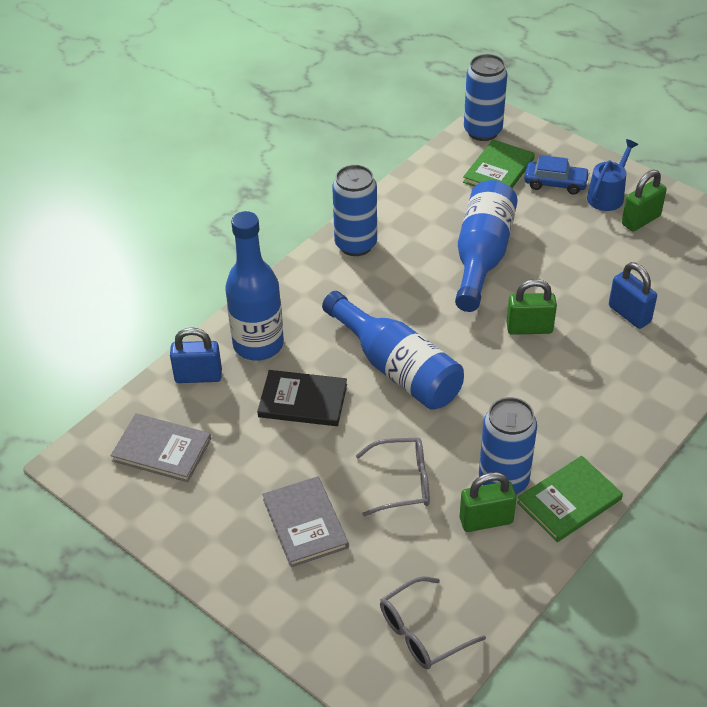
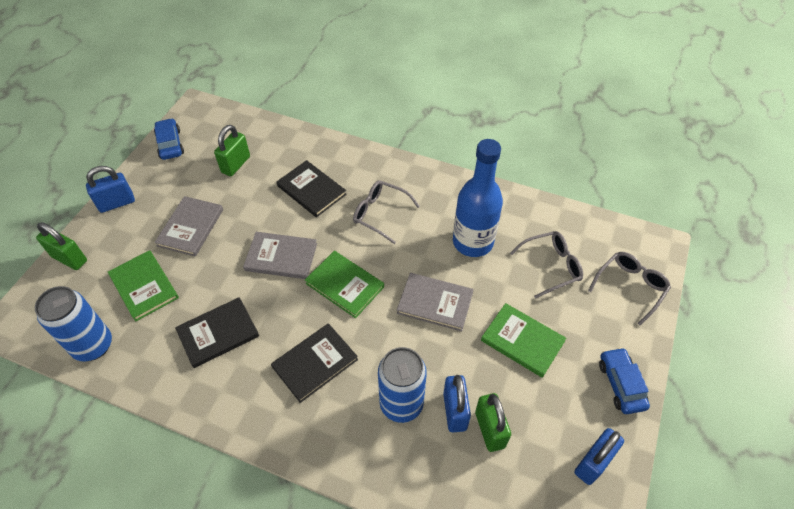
black book: [257,370,347,426] = 1 -> [175,297,259,368] [271,323,358,403] [276,160,346,217] = 3
blue bottle: [225,211,284,361] [322,291,464,410] [455,180,518,312] = 3 -> [453,139,503,257] = 1
blue can: [332,165,377,256] [464,54,507,141] [479,397,537,494] = 3 -> [35,286,112,361] [378,347,427,423] = 2
blue car: [524,155,590,195] = 1 -> [154,118,184,160] [599,347,650,414] = 2
blue padlock: [170,327,222,383] [609,262,657,329] = 2 -> [86,166,135,213] [443,375,471,432] [574,428,624,485] = 3
blue watering can: [587,139,638,211] = 1 -> none = 0
green book: [463,139,535,188] [517,456,623,542] = 2 -> [108,250,179,322] [305,251,384,318] [481,303,566,378] = 3
grey book: [110,413,211,482] [262,476,349,567] = 2 -> [155,196,223,257] [243,232,317,279] [397,273,474,331] = 3
grey glasses: [356,437,430,516] [380,576,486,669] = 2 -> [353,180,420,244] [510,231,583,298] [588,252,671,325] = 3

